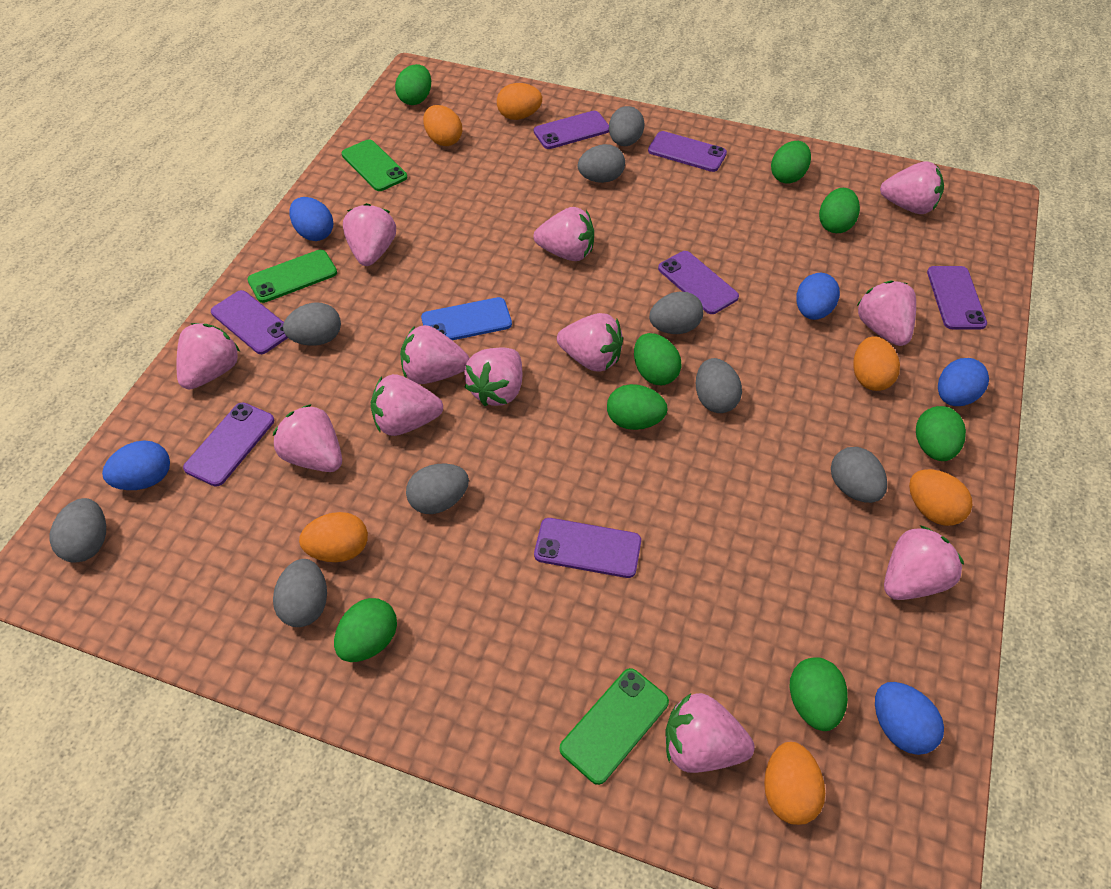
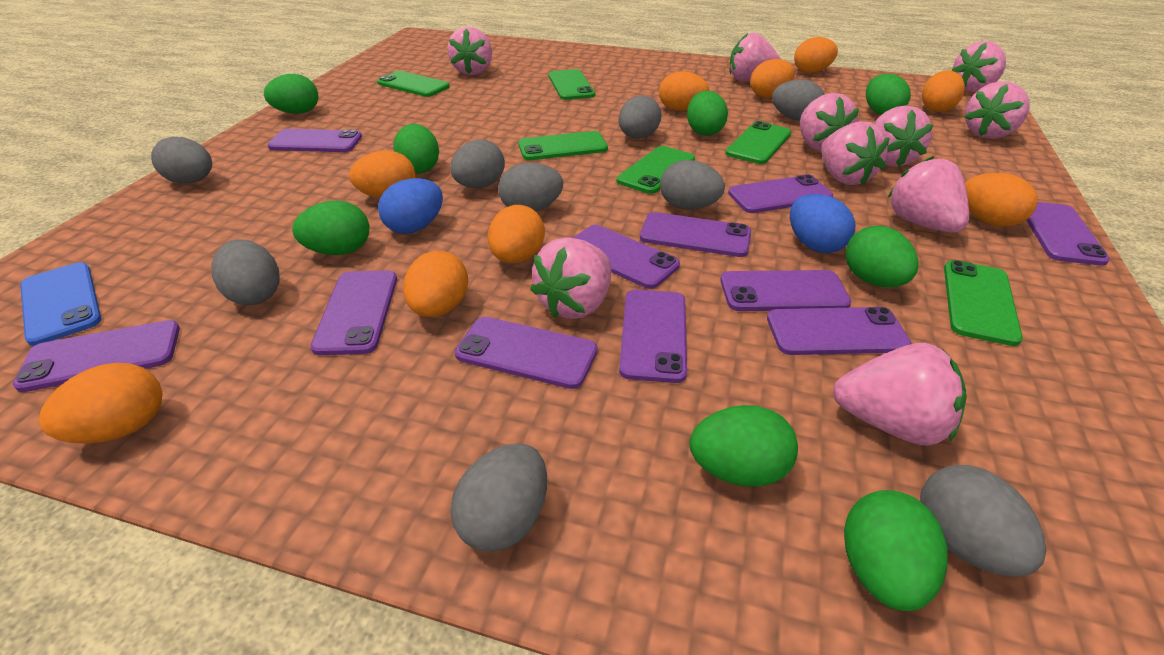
blue egg: [102,441,170,490] [289,197,333,241] [796,273,840,320] [875,682,944,755] [938,358,989,406] = 5 -> [378,178,443,233] [790,194,855,253] = 2
green phone: [248,250,337,303] [342,139,407,191] [559,668,669,785] = 3 -> [377,71,450,97] [518,131,608,160] [548,69,595,100] [617,146,695,194] [725,121,791,164] [944,260,1023,346] = 6
orange egg: [299,512,368,562] [423,105,462,146] [497,83,542,120] [764,742,825,825] [853,336,900,391] [909,469,973,526] = 6 -> [39,363,163,444] [349,150,416,198] [403,251,468,317] [488,205,545,263] [659,71,709,111] [750,59,795,98] [794,37,838,73] [922,70,965,112] [965,173,1038,227] = 9
pink strawberry: [176,323,240,390] [273,404,342,472] [343,203,396,266] [371,374,443,436] [400,325,470,384] [464,348,522,406] [534,207,594,261] [557,313,623,372] [665,693,755,773] [857,280,916,346] [880,161,944,214] [884,525,964,600] = 12 -> [447,27,492,75] [530,237,611,319] [729,33,781,81] [800,93,859,152] [821,121,889,185] [833,343,967,446] [874,105,933,167] [888,156,969,233] [951,41,1006,92] [965,81,1029,139] = 10
purple phone: [183,403,274,487] [211,290,288,354] [534,111,609,149] [534,518,641,578] [648,131,727,172] [658,251,739,314] [927,266,987,329] = 7 -> [13,320,180,392] [268,129,362,152] [311,270,397,355] [455,317,597,389] [573,225,680,289] [619,290,687,383] [640,212,751,257] [720,270,851,311] [728,174,833,213] [767,307,912,355] [1026,202,1110,266] = 11

